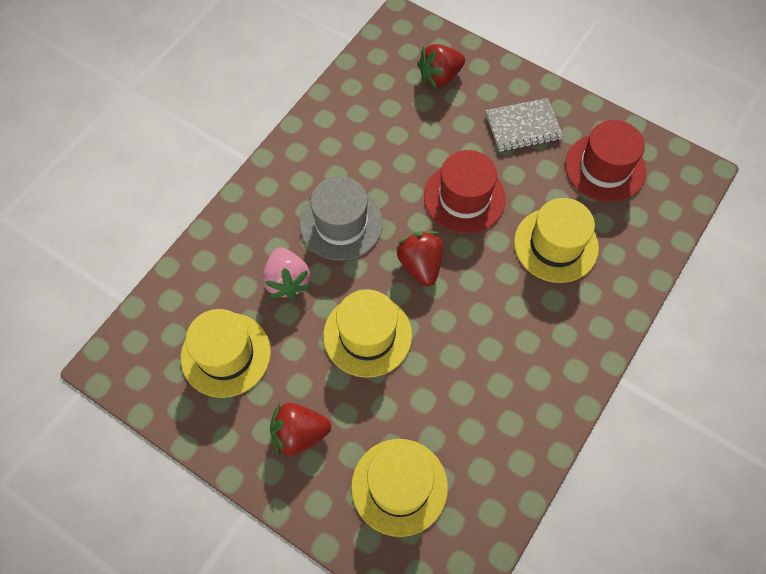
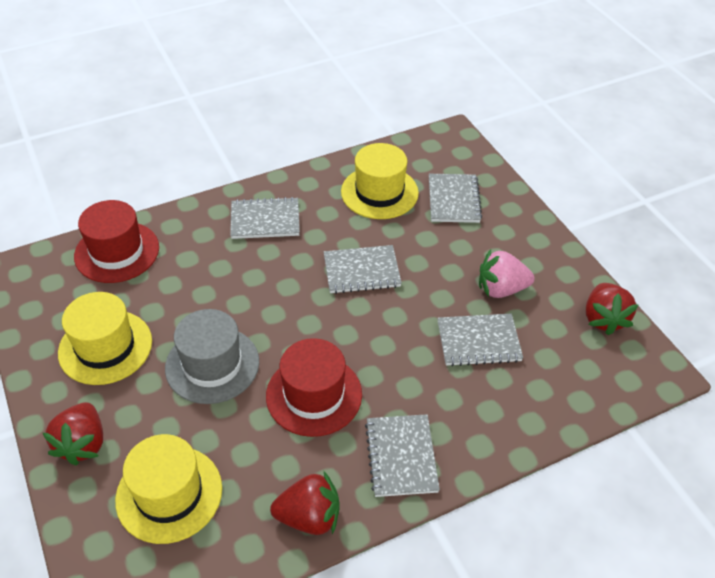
grey notebook: [486,98,563,152] = 1 -> [230,197,300,239] [324,245,402,294] [365,414,440,497] [429,174,482,223] [438,313,523,366] = 5
yellow hat: [181,309,271,398] [323,289,412,378] [351,439,448,537] [514,198,599,283] = 4 -> [58,292,152,385] [115,434,222,544] [341,143,419,219] = 3

